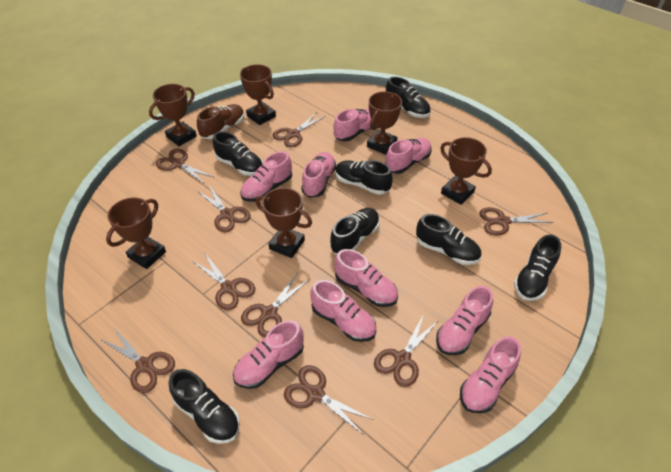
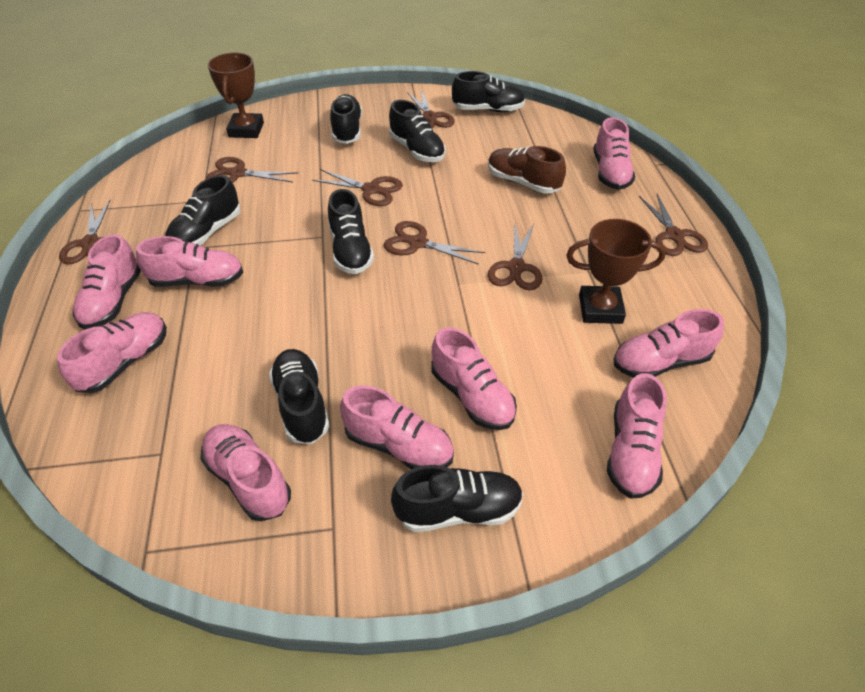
brown scissors: [100,328,175,393] [156,148,215,184] [192,252,255,310] [197,185,251,232] [241,272,310,337] [272,113,326,147] [284,365,374,435] [374,314,439,387] [479,207,553,236] = 9 -> [59,200,110,264] [206,157,298,183] [312,169,403,206] [384,221,485,265] [407,89,455,129] [488,224,542,290] [639,194,708,256] = 7
brown trophy: [106,198,166,269] [149,84,197,146] [240,64,276,125] [256,188,312,258] [367,91,402,155] [440,137,492,205] = 6 -> [208,52,264,138] [566,219,666,324] = 2

